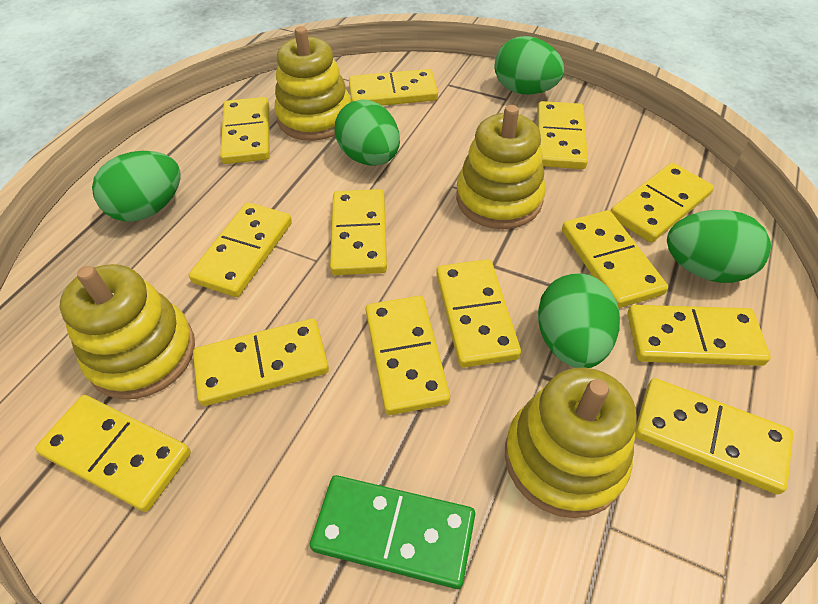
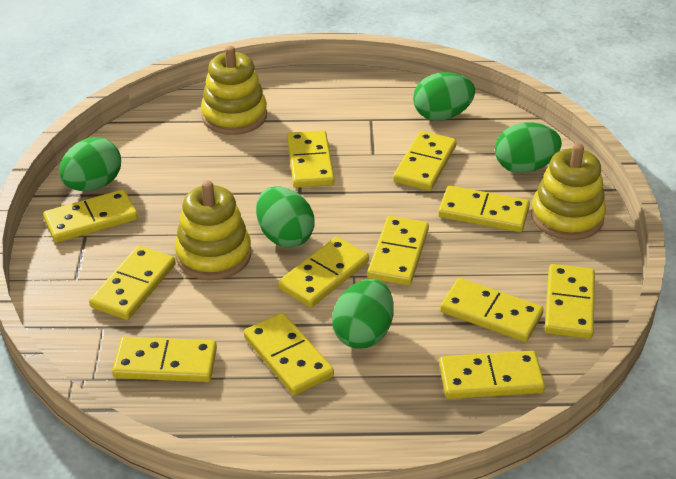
green domino: [310,475,475,589] = 1 -> none = 0
yellow domino: [35,395,191,512] [189,202,292,297] [193,318,329,406] [220,97,270,164] [330,189,387,275] [349,69,438,106] [366,296,450,415] [436,259,521,368] [537,101,588,169] [562,210,668,308] [611,163,714,243] [627,305,771,366] [635,378,793,494] = 13 -> [43,189,138,243] [89,246,175,320] [112,337,217,382] [244,313,334,395] [278,237,369,308] [287,130,334,188] [367,216,429,286] [393,131,457,191] [438,186,530,232] [439,351,545,399] [440,278,544,342] [545,264,595,339] = 12
yellow stacking toy: [60,264,195,399] [274,26,351,141] [456,105,546,229] [505,368,637,518] = 4 -> [175,181,251,280] [201,46,267,135] [531,143,606,240] = 3

